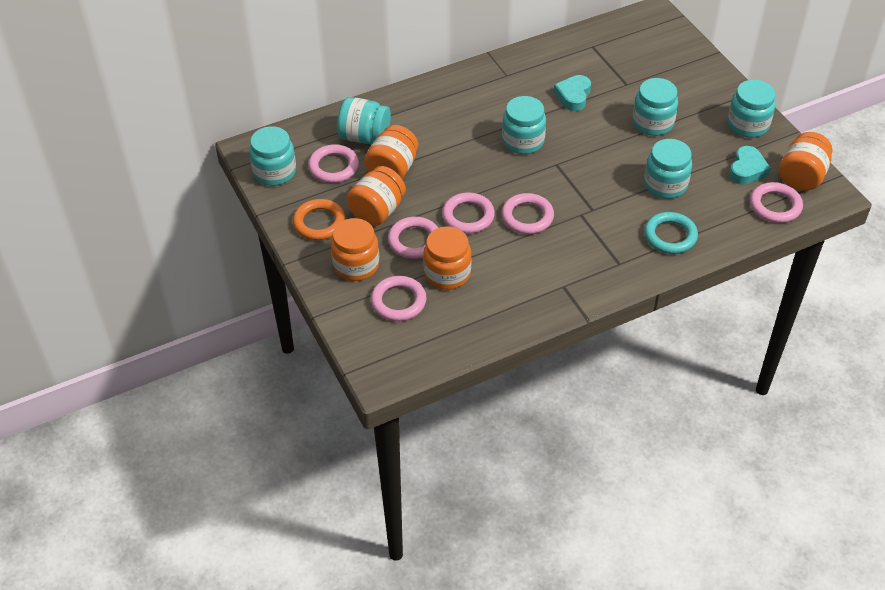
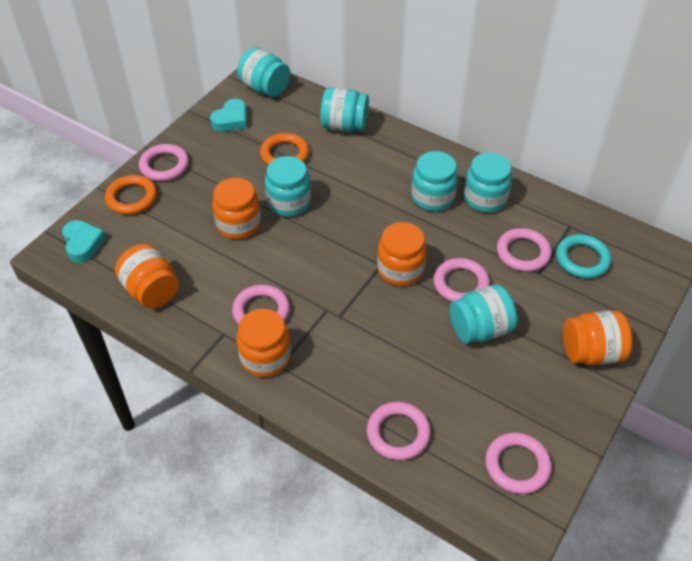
orange ring: [293,199,345,240] = 1 -> [105,175,157,215] [260,133,309,165] = 2

